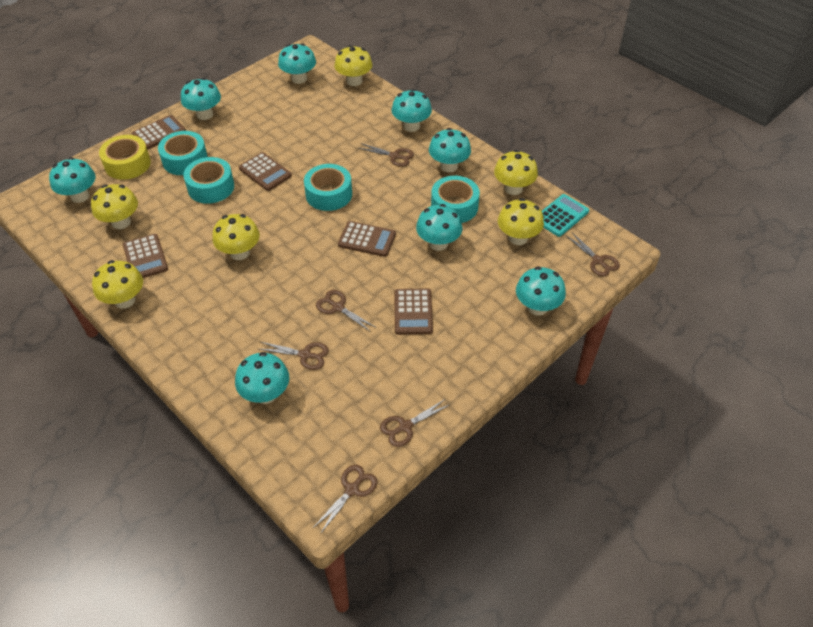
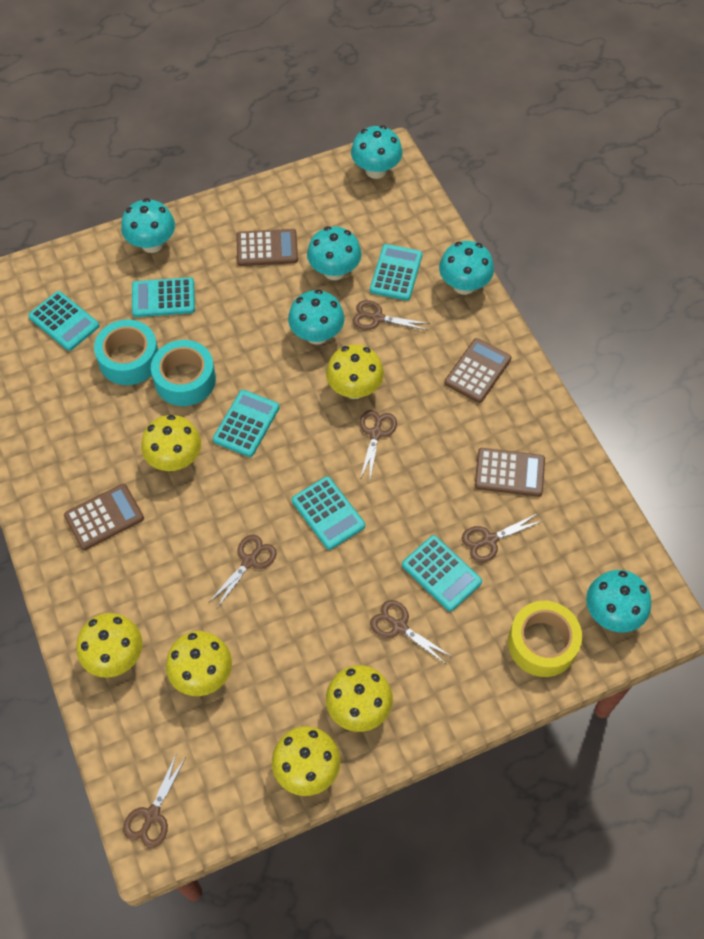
brown calculator: [123,234,168,278] [132,115,186,150] [239,152,292,191] [338,221,396,257] [394,289,433,335] = 5 -> [64,484,144,550] [236,229,298,266] [444,338,511,403] [475,448,545,497] = 4
turquoise calculator: [542,194,589,237] = 1 -> [28,291,99,351] [132,277,195,317] [213,390,280,457] [292,476,365,550] [370,244,422,301] [402,535,482,611] = 6
turquoise mushroom: [49,157,96,203] [181,78,221,120] [235,352,289,404] [278,43,316,84] [391,89,432,132] [416,204,462,251] [429,128,471,172] [516,266,566,316] = 8 -> [121,198,175,253] [288,290,345,345] [307,226,362,280] [351,125,403,179] [439,241,494,295] [586,570,651,632] = 6
turquoise tape: [158,131,208,175] [183,157,234,204] [304,164,352,211] [431,176,480,223] = 4 -> [94,320,158,385] [151,340,216,406] = 2

